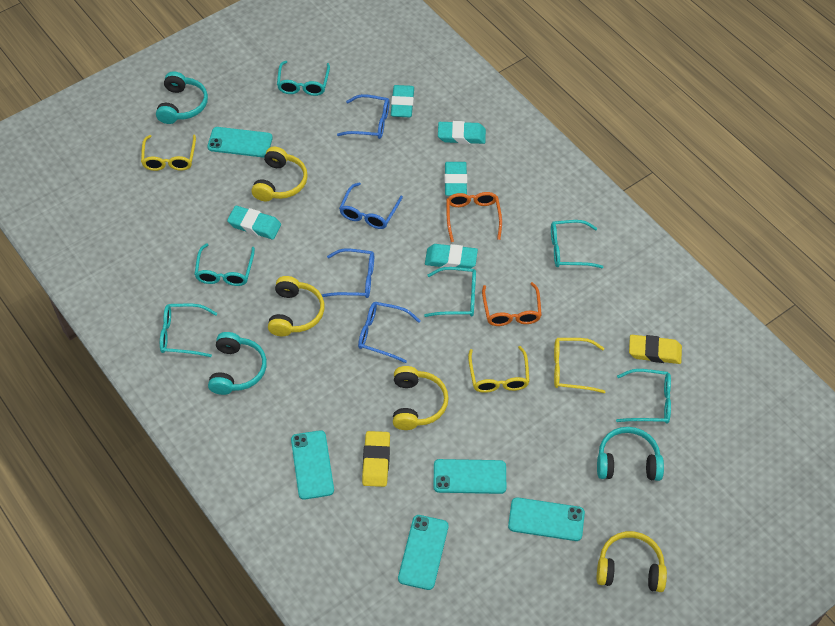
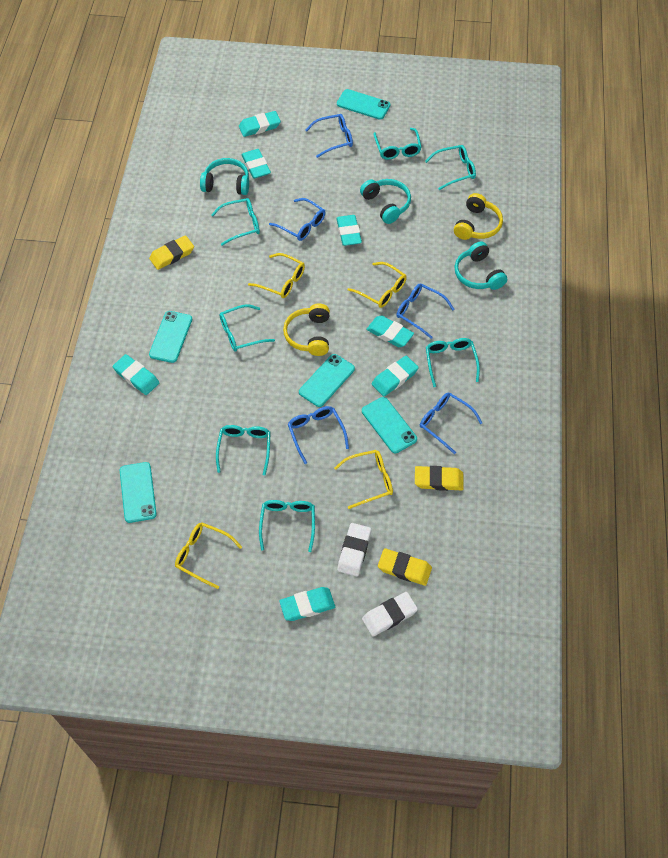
blue glasses: [321,249,374,298] [337,94,390,139] [339,182,403,229] [358,302,420,363] = 4 -> [269,198,325,241] [288,406,349,464] [306,114,353,158] [396,284,454,339] [420,393,482,454] = 5
orange glasses: [446,192,502,242] [482,282,542,326] = 2 -> none = 0
turquoise eraser: [227,206,281,239] [391,85,414,118] [425,244,478,269] [438,121,486,144] [444,162,467,196] = 5 -> [113,354,159,395] [239,111,281,137] [241,149,271,179] [279,587,335,621] [336,215,362,246] [366,315,414,347] [372,356,419,396] = 7
turquoise glasses: [160,304,217,357] [194,243,255,286] [277,61,330,96] [424,267,476,317] [551,220,603,268] [616,369,671,423] = 6 -> [211,198,260,246] [216,425,271,476] [219,305,275,352] [259,500,315,552] [374,128,422,160] [425,145,476,190] [426,338,480,387] = 7
white eraser: none = 0 -> [337,523,371,576] [362,592,418,636] = 2
yellow eraser: [362,431,390,487] [629,335,682,364] = 2 -> [149,235,194,270] [378,548,432,586] [415,466,464,491] = 3
yellow glasses: [141,135,196,171] [468,346,530,393] [554,338,605,393] = 3 -> [175,522,242,589] [248,253,305,298] [334,450,393,509] [348,262,407,308] = 4
yellow headphones: [251,147,308,202] [268,276,325,336] [393,366,449,430] [597,531,667,592] = 4 -> [283,303,330,356] [454,193,503,240] = 2

